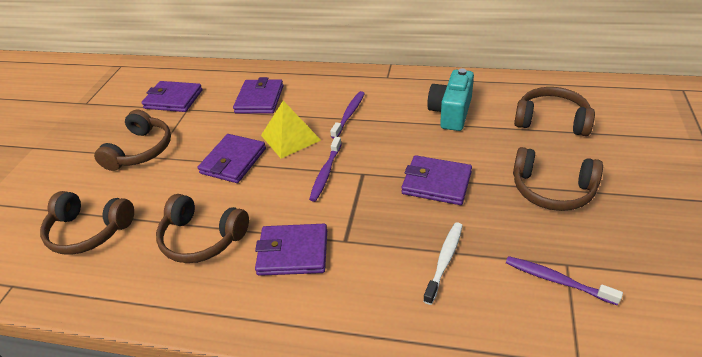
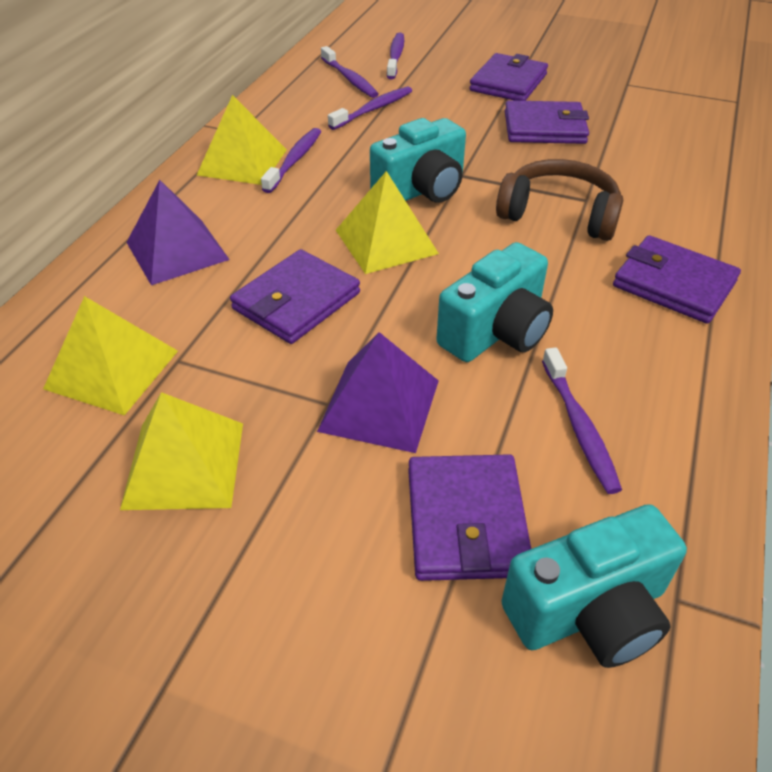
brown headphones: [40,191,134,255] [94,110,171,171] [156,194,249,263] [513,147,603,211] [514,87,595,136] = 5 -> [496,159,623,241] = 1
purple pyramid: none = 0 -> [126,180,230,285] [317,332,439,453] = 2
purple toothbrush: [309,137,342,202] [330,91,365,139] [506,256,623,305] = 3 -> [261,128,321,193] [321,46,378,98] [328,87,412,130] [387,33,404,79] [542,347,622,494] = 5
turquoise camera: [427,68,474,131] = 1 -> [370,118,466,203] [436,242,553,362] [501,504,687,668] = 3
white toothbrush: [423,222,463,305] = 1 -> none = 0
yellow pyramid: [261,101,321,158] = 1 -> [43,296,178,416] [120,392,243,510] [197,95,287,185] [336,171,439,274] = 4

